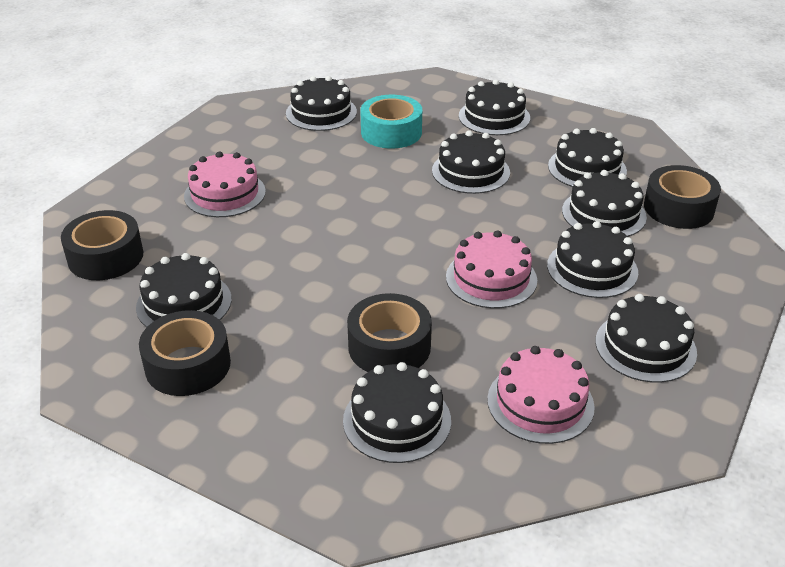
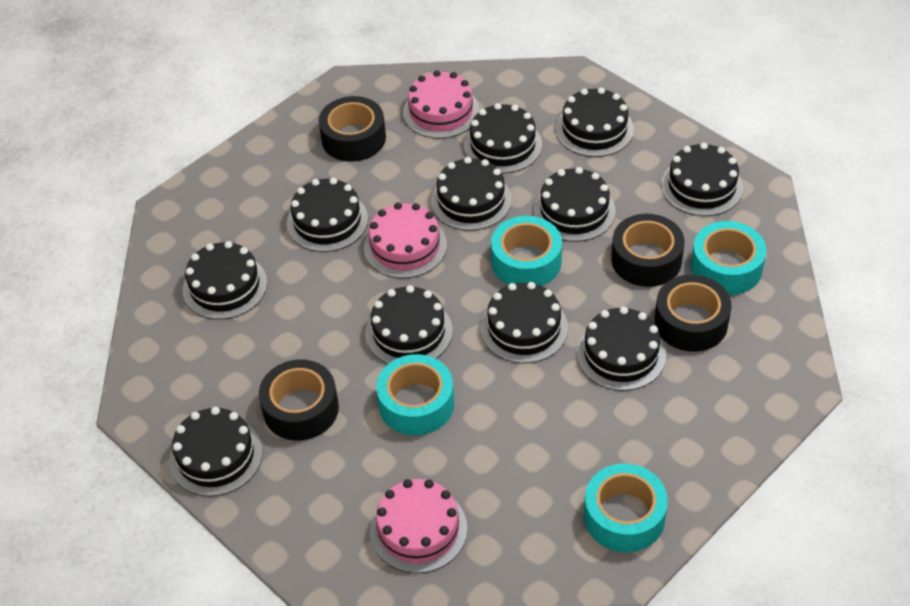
black cake: [136,253,232,327] [286,76,357,131] [343,362,451,463] [432,130,510,194] [459,80,530,135] [547,221,638,298] [548,128,627,187] [562,170,647,237] [595,294,697,383] = 9 -> [169,407,262,497] [183,241,267,320] [287,178,368,252] [365,285,453,364] [431,157,512,231] [464,103,542,173] [480,282,568,364] [534,167,616,242] [556,87,634,157] [576,307,666,391] [661,143,743,216] = 11
turquoise tape: [361,95,422,149] = 1 -> [376,354,454,435] [491,216,562,286] [584,464,668,552] [691,221,766,295] = 4

